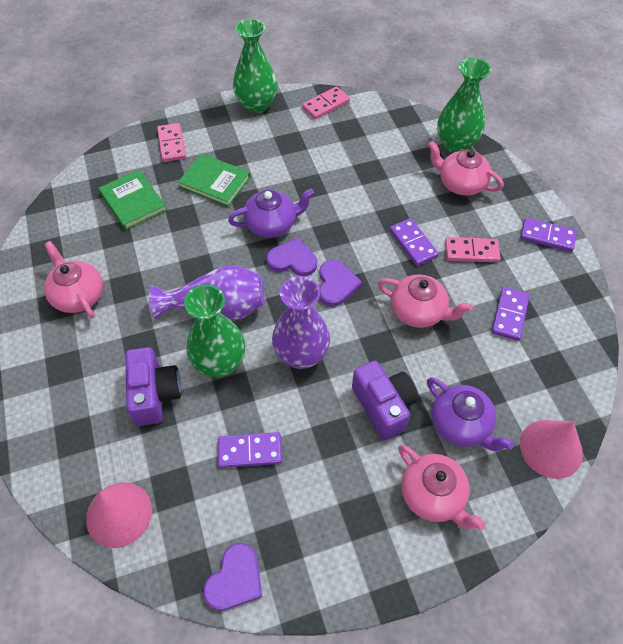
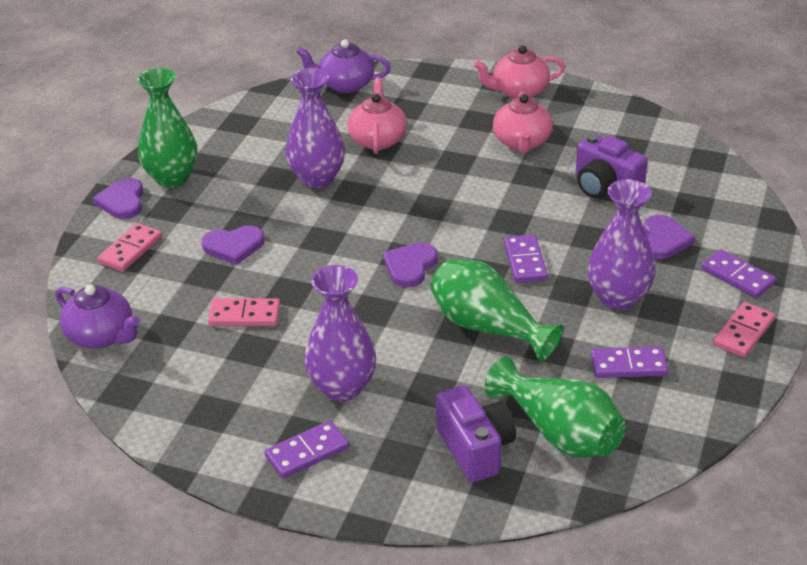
green book: [99,170,167,230] [178,153,250,207] = 2 -> none = 0
pink cone: [86,482,152,548] [520,420,583,479] = 2 -> none = 0
pink teapot: [44,241,103,319] [377,275,472,328] [398,445,486,530] [428,141,504,196] = 4 -> [348,78,407,154] [473,45,565,99] [493,91,553,153] = 3
purple heart: [203,543,262,611] [267,238,317,276] [319,260,362,307] = 3 -> [93,178,144,219] [202,225,265,265] [383,242,438,288] [644,215,695,259] = 4
purple vase: [149,266,265,321] [272,276,330,369] = 2 -> [286,68,345,188] [304,265,376,402] [587,179,655,310] = 3

